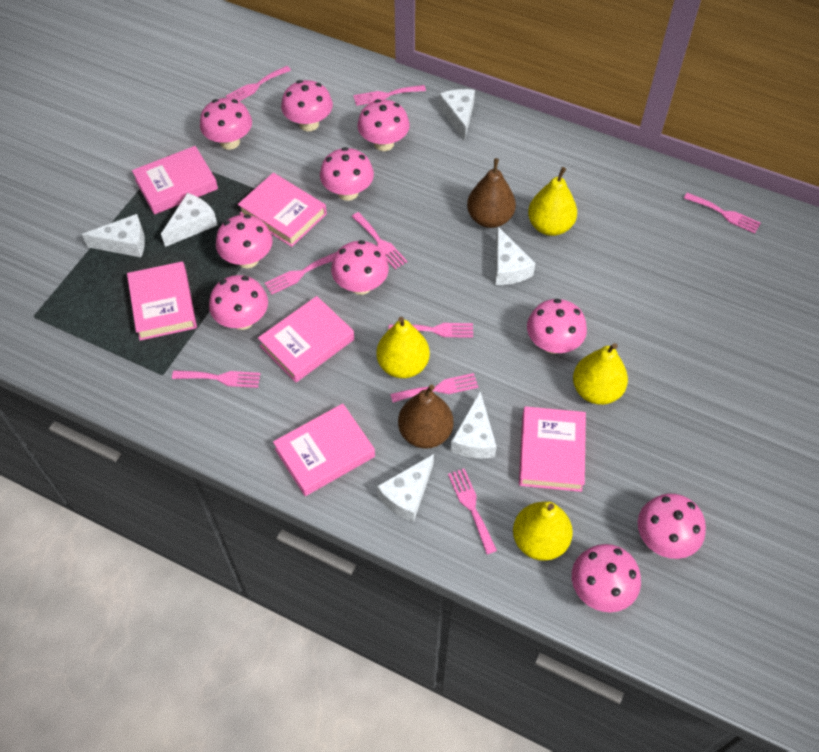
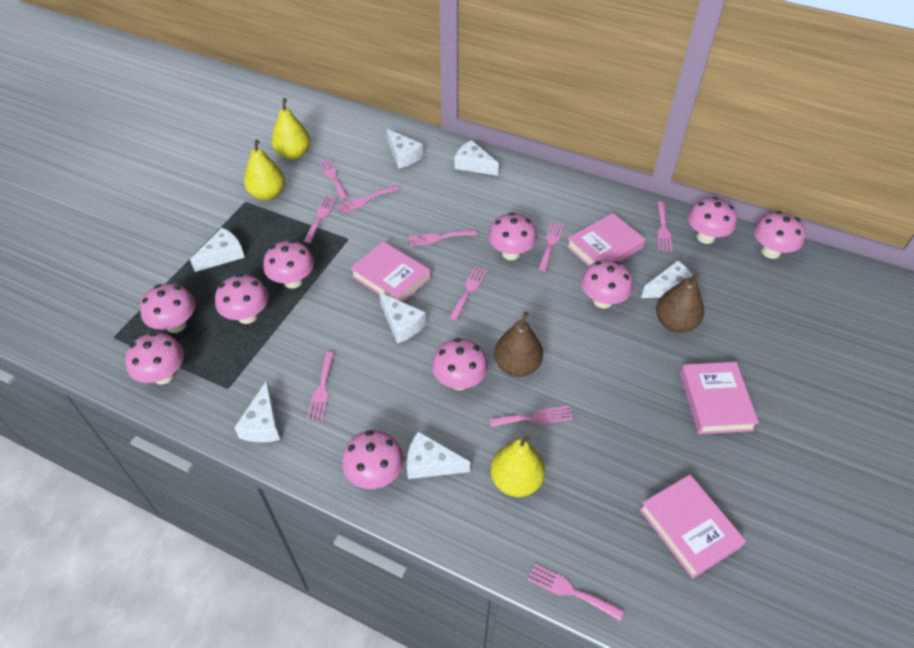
pink book: [127,261,197,341] [132,146,218,215] [238,173,327,247] [258,296,354,382] [273,403,375,496] [519,406,586,492] = 6 -> [350,241,431,303] [566,213,645,266] [639,475,746,578] [680,362,759,434] = 4
pink fork: [172,370,261,388] [226,66,291,101] [265,252,336,294] [351,212,408,269] [353,85,426,106] [388,323,473,338] [390,373,478,403] [448,469,497,554] [684,193,761,234] = 9 -> [304,196,337,243] [307,351,335,420] [319,159,348,199] [337,185,400,214] [409,229,477,246] [449,266,488,320] [489,406,573,427] [527,563,624,620] [538,222,564,271] [657,202,672,251] = 10
white cheese: [82,214,145,257] [161,193,217,247] [377,454,434,522] [439,89,475,141] [450,391,497,458] [495,227,535,285] = 6 -> [190,228,245,272] [234,380,280,442] [379,292,426,344] [387,129,423,168] [407,431,470,479] [455,140,499,176] [641,260,693,298] = 7
yellow pear: [376,317,430,378] [513,502,573,561] [528,167,577,236] [573,343,628,405] = 4 -> [244,140,285,200] [272,98,310,160] [490,435,545,497] = 3

